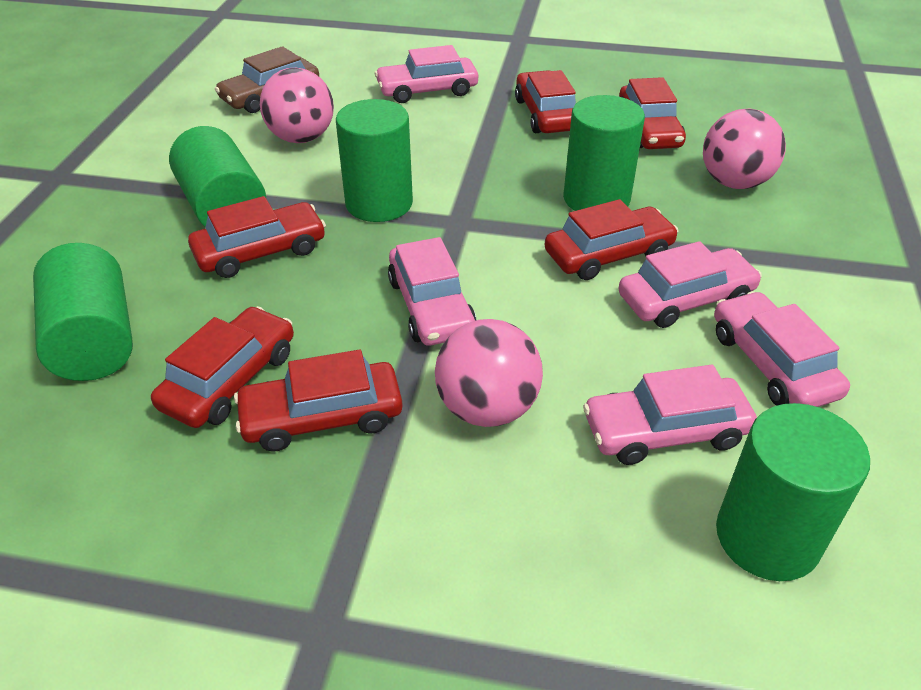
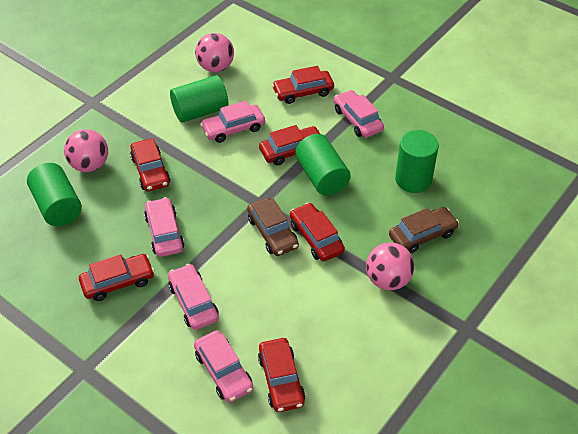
brown car: [215,46,319,113] = 1 -> [247,198,299,256] [389,207,459,253] = 2
green cylinder: [33,243,133,381] [169,126,266,227] [336,99,413,222] [563,95,645,211] [716,403,870,581] = 5 -> [27,163,82,226] [170,75,228,123] [295,134,351,196] [395,130,439,193] = 4

